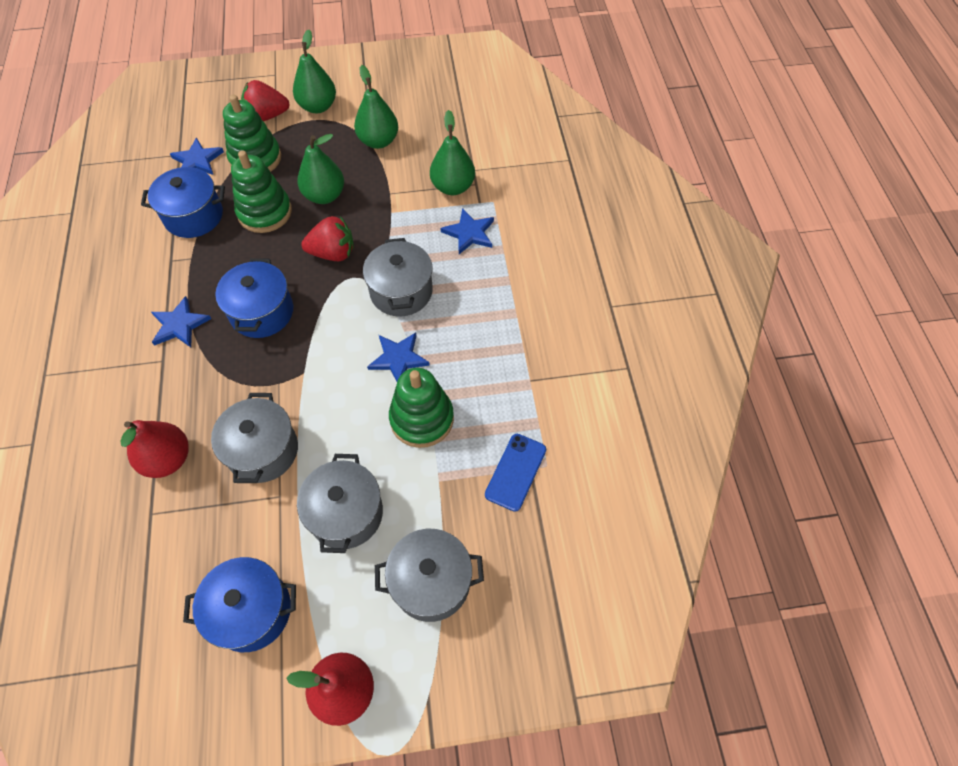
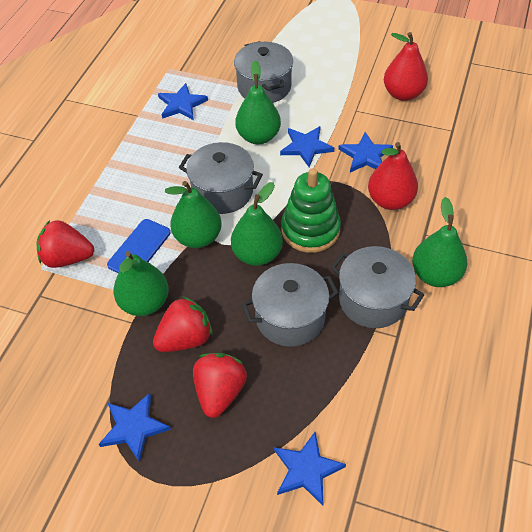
blue pot: [141,167,225,238] [183,557,296,652] [215,258,293,338] = 3 -> none = 0
blue star: [151,296,211,347] [170,137,224,175] [367,333,430,381] [440,208,494,254] = 4 -> [99,393,171,463] [158,83,208,120] [274,432,346,506] [280,126,334,167] [338,132,393,172] = 5
green pear: [293,29,336,113] [297,134,344,204] [354,65,398,149] [430,110,475,195] = 4 -> [113,251,169,316] [165,181,222,248] [231,182,283,266] [235,60,281,144] [412,197,467,287] = 5
green stacking toy: [223,95,281,172] [231,150,292,233] [389,368,454,448] = 3 -> [281,168,341,253] = 1
red strawberry: [241,80,290,121] [301,216,354,261] = 2 -> [36,220,94,268] [153,296,213,352] [193,353,247,418] = 3

